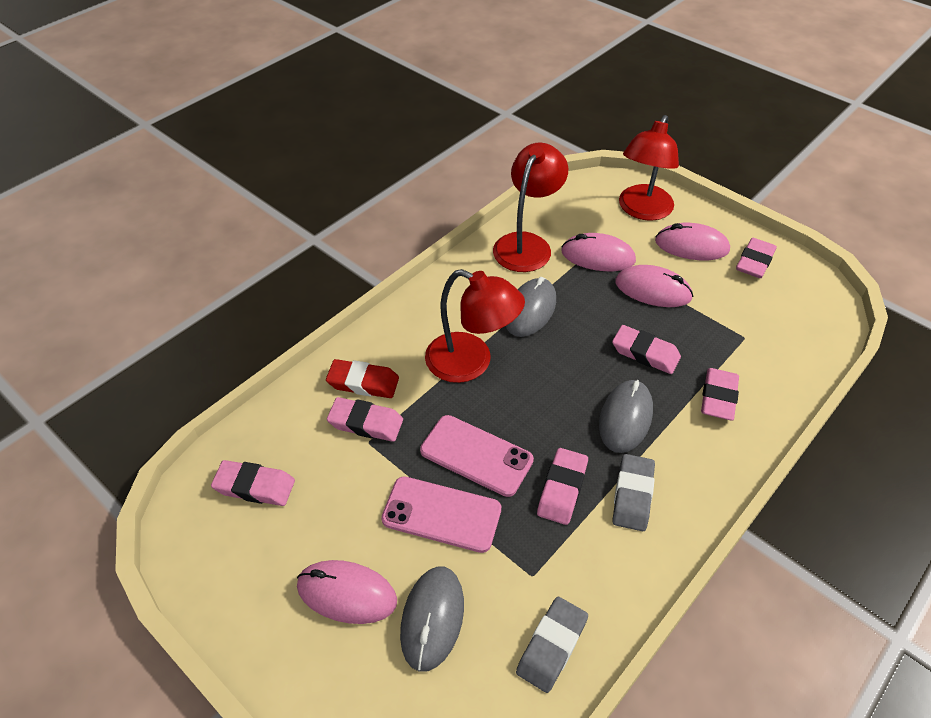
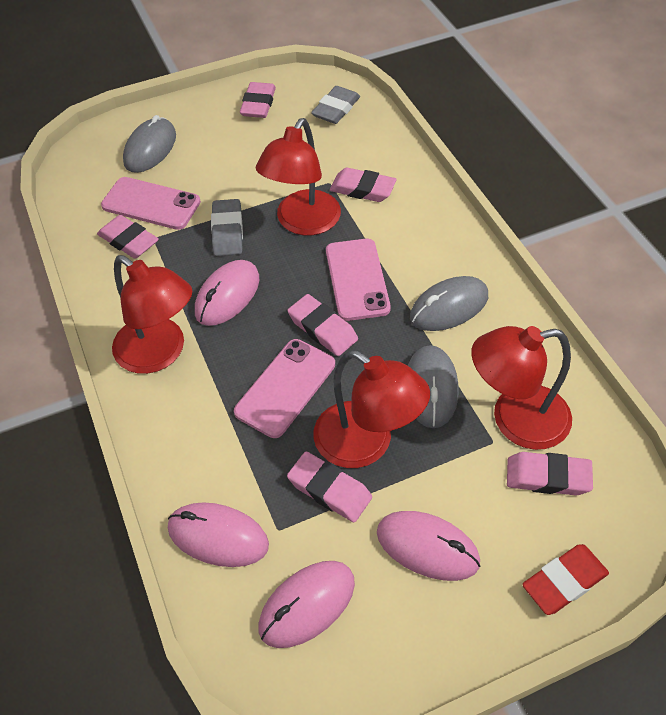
pink phone: [381,476,501,553] [420,415,534,497] = 2 -> [101,177,201,230] [234,339,335,438] [326,239,391,321] = 3
red lamp: [425,269,525,383] [493,143,568,272] [619,115,679,221] = 3 -> [112,255,192,374] [256,118,341,236] [313,350,430,468] [471,326,572,450] = 4

